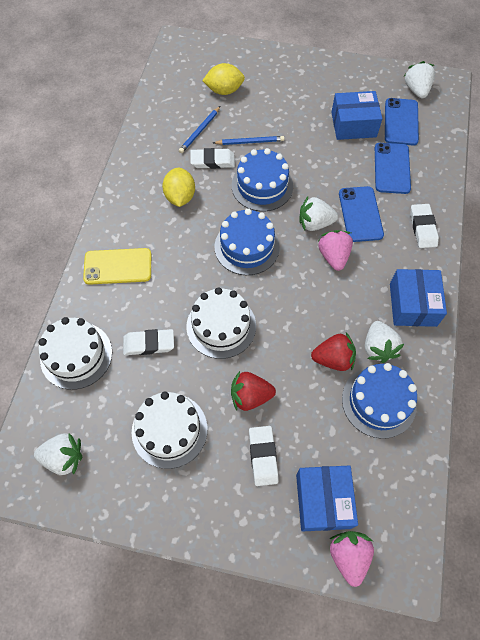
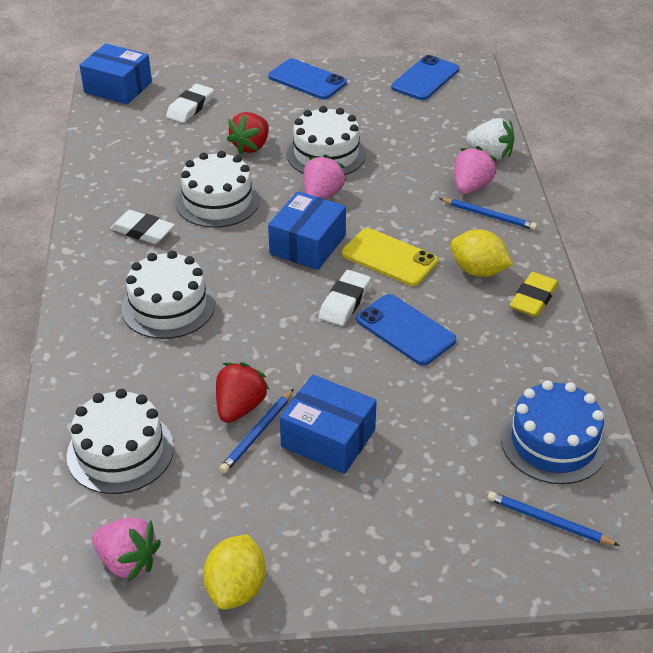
blue cake: [214,208,280,275] [232,148,293,211] [342,363,417,439] = 3 -> [501,380,608,484] = 1
blue pencil: [179,106,220,153] [213,136,284,145] = 2 -> [219,389,294,473] [439,198,537,230] [487,491,620,546] = 3
pink strawberry: [318,230,353,271] [330,531,374,587] = 2 -> [92,518,161,582] [304,154,347,200] [454,146,497,194] = 3
white cake: [38,317,112,390] [132,391,208,469] [186,287,256,359] = 3 -> [67,389,174,494] [121,251,215,339] [176,151,260,228] [287,106,366,175] = 4
white eraser: [123,329,174,355] [190,148,235,169] [249,426,279,486] [410,204,439,248] = 4 -> [110,210,175,244] [166,84,214,123] [319,270,371,326] = 3
white strawberry: [34,433,82,475] [299,197,338,231] [365,321,404,363] [403,61,435,98] = 4 -> [466,118,515,160] = 1
yellow eraser: none = 0 -> [510,272,559,317] = 1

